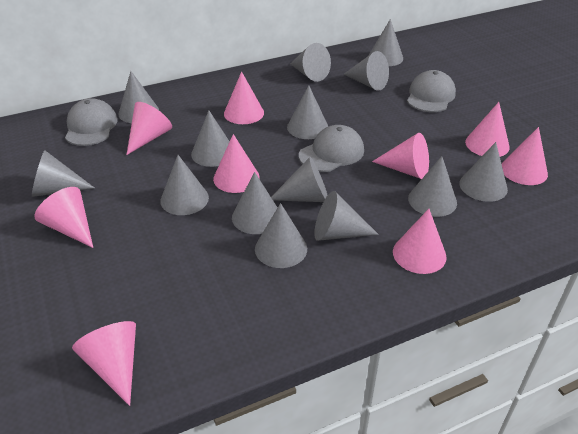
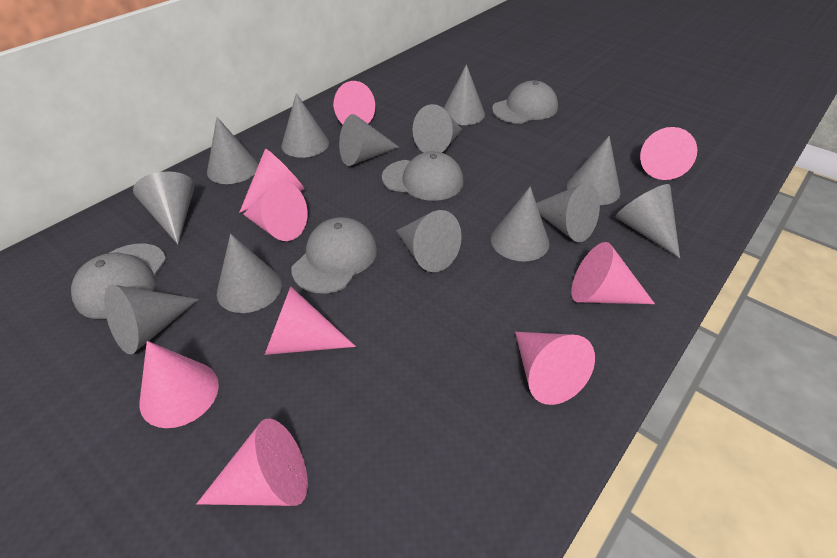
grey cap: [65,98,118,146] [299,125,364,172] [407,70,456,112] = 3 -> [71,244,166,319] [292,217,377,294] [382,151,464,201] [492,80,558,124] = 4
grey cone: [32,150,95,197] [118,71,159,123] [160,155,209,215] [191,110,230,167] [232,172,278,234] [255,203,307,268] [271,157,328,202] [287,85,328,139] [290,43,331,82] [314,191,379,241] [344,51,389,91] [368,19,403,66] [408,156,457,217] [459,142,508,202] = 14 -> [104,284,199,354] [133,171,195,244] [207,117,258,184] [217,234,282,313] [281,93,329,158] [339,114,399,166] [396,210,462,272] [413,104,463,153] [444,64,485,125] [491,187,549,261] [536,183,600,242] [567,136,620,205] [615,184,680,258] = 13

